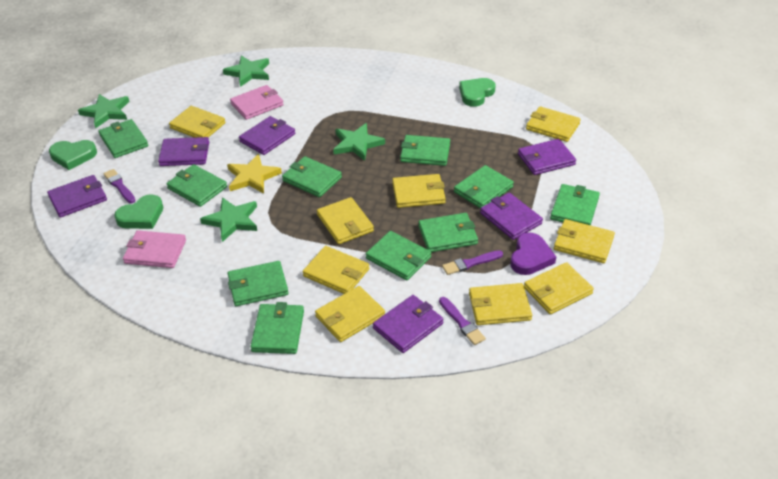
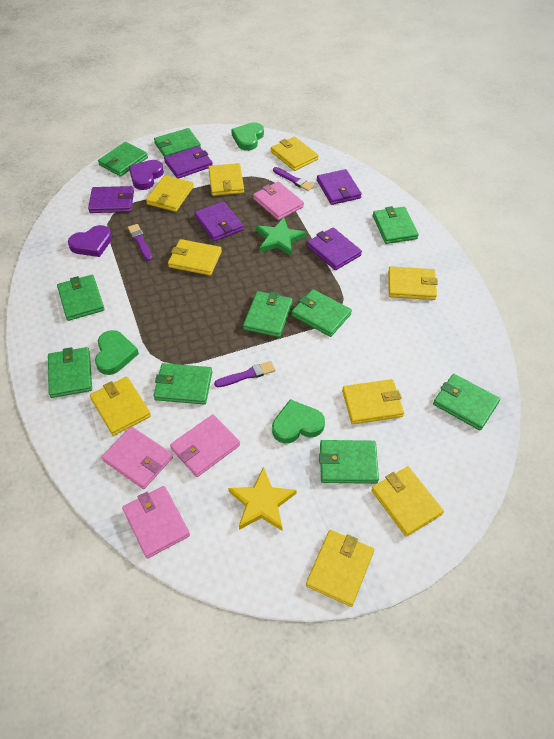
green star: [78,94,130,128] [200,197,257,242] [223,55,269,87] [333,123,385,161] = 4 -> [256,218,306,257] = 1
pink wallet: [123,230,186,268] [230,85,284,120] = 2 -> [101,426,173,489] [122,486,190,558] [170,414,240,477] [253,182,304,220] = 4
purple heart: [511,233,556,275] = 1 -> [68,225,112,257] [129,160,164,190] = 2
purple wallet: [47,175,107,218] [158,137,209,166] [239,116,295,155] [373,295,444,353] [480,193,543,240] [518,139,576,175] = 6 -> [88,186,134,213] [164,146,213,179] [194,201,244,241] [307,227,362,270] [317,169,362,205] = 5

